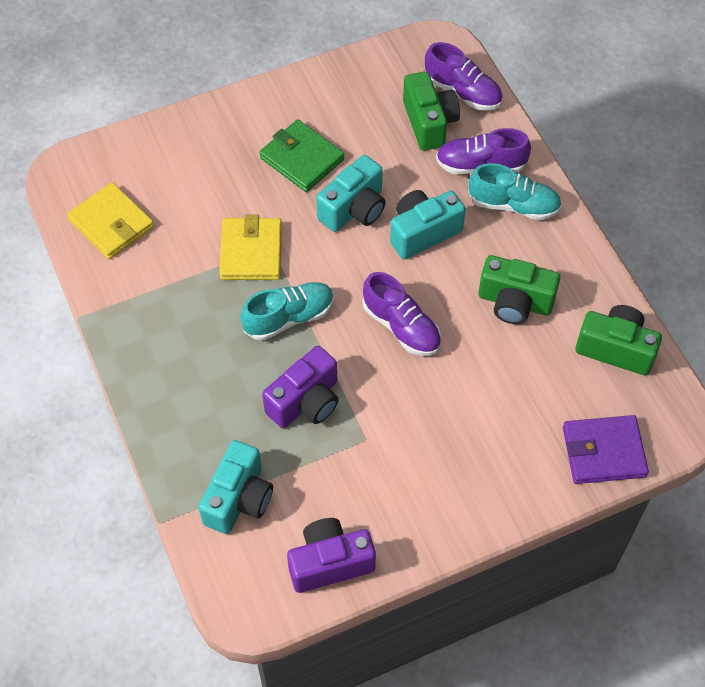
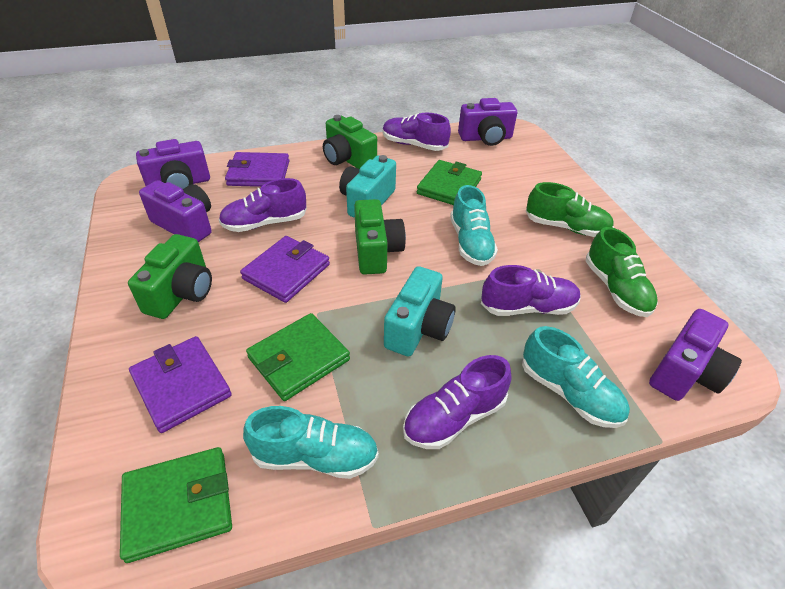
green shoe: none = 0 -> [526,182,614,237] [586,227,658,317] = 2
green wallet: [259,119,344,192] = 1 -> [120,447,232,563] [246,313,350,401] [417,160,482,205] = 3
purple camera: [262,346,339,428] [287,518,376,593] = 2 -> [136,139,210,189] [139,180,212,242] [458,98,517,146] [649,309,742,401] = 4
purple shoe: [363,272,441,356] [425,42,502,111] [436,128,531,175] = 3 -> [219,178,307,232] [383,113,451,151] [403,355,512,449] [481,265,581,316] = 4
purple wallet: [563,415,649,484] = 1 -> [129,336,232,433] [225,152,289,187] [240,236,330,303] = 3
turquoise camera: [198,440,273,534] [316,155,386,232] [390,190,466,259] = 3 -> [339,155,396,218] [384,266,456,357] = 2
turquoise shoe: [241,282,334,341] [468,163,562,220] = 2 -> [243,406,379,479] [450,185,498,266] [522,326,630,428] = 3
yellow wallet: [67,182,154,259] [219,215,282,280] = 2 -> none = 0

